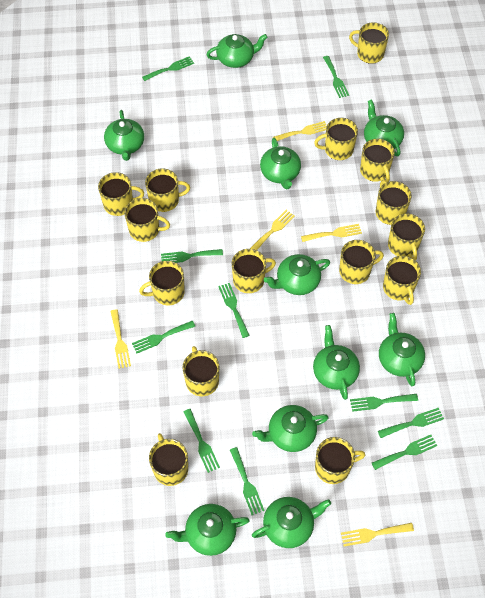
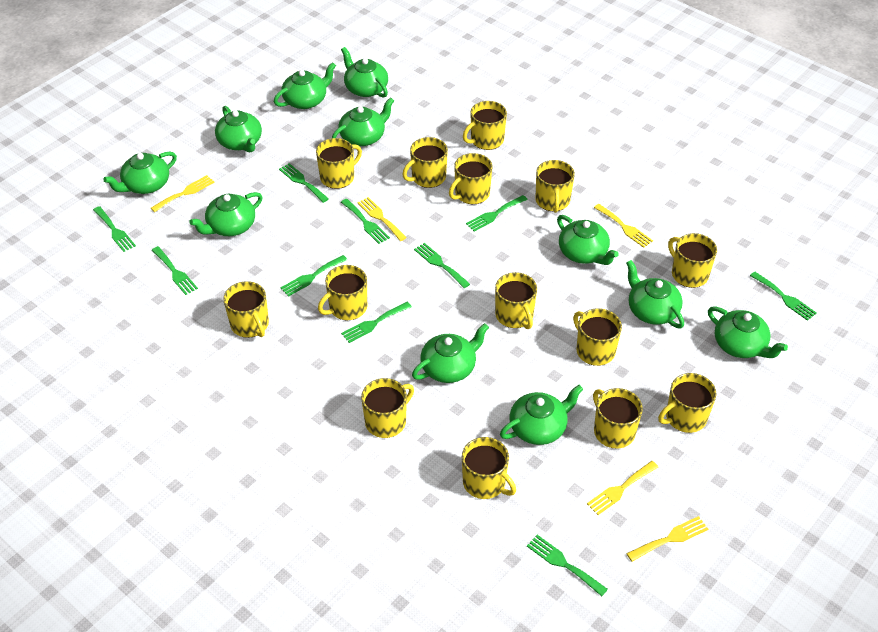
green teapot: [104,110,144,161] [165,504,250,556] [206,34,268,68] [252,405,329,452] [252,497,331,548] [260,138,301,190] [264,254,330,295] [313,325,360,400] [364,99,404,156] [379,313,425,386] = 10 -> [103,152,177,194] [189,192,262,236] [215,106,262,152] [274,62,336,109] [332,97,394,146] [341,47,388,98] [412,323,489,383] [500,385,583,445] [557,215,619,265] [626,260,684,329] [708,306,788,358] = 11
yellow mug: [98,172,144,216] [124,198,170,242] [139,261,185,305] [145,168,190,212] [149,433,188,486] [182,346,219,396] [232,249,276,293] [314,118,358,160] [315,437,365,484] [339,240,384,284] [349,22,389,64] [360,139,395,182] [376,180,412,225] [383,256,421,305] [388,213,425,261] = 15 -> [223,281,269,338] [316,138,362,189] [318,265,367,320] [361,378,414,438] [402,137,448,188] [449,153,492,204] [462,437,516,499] [463,101,507,150] [495,272,537,329] [535,160,575,213] [573,308,622,366] [593,388,643,448] [658,373,717,433] [668,233,717,288] = 14

